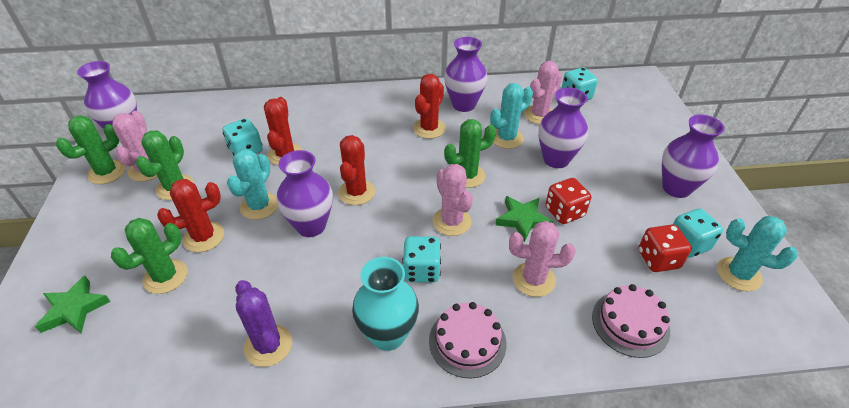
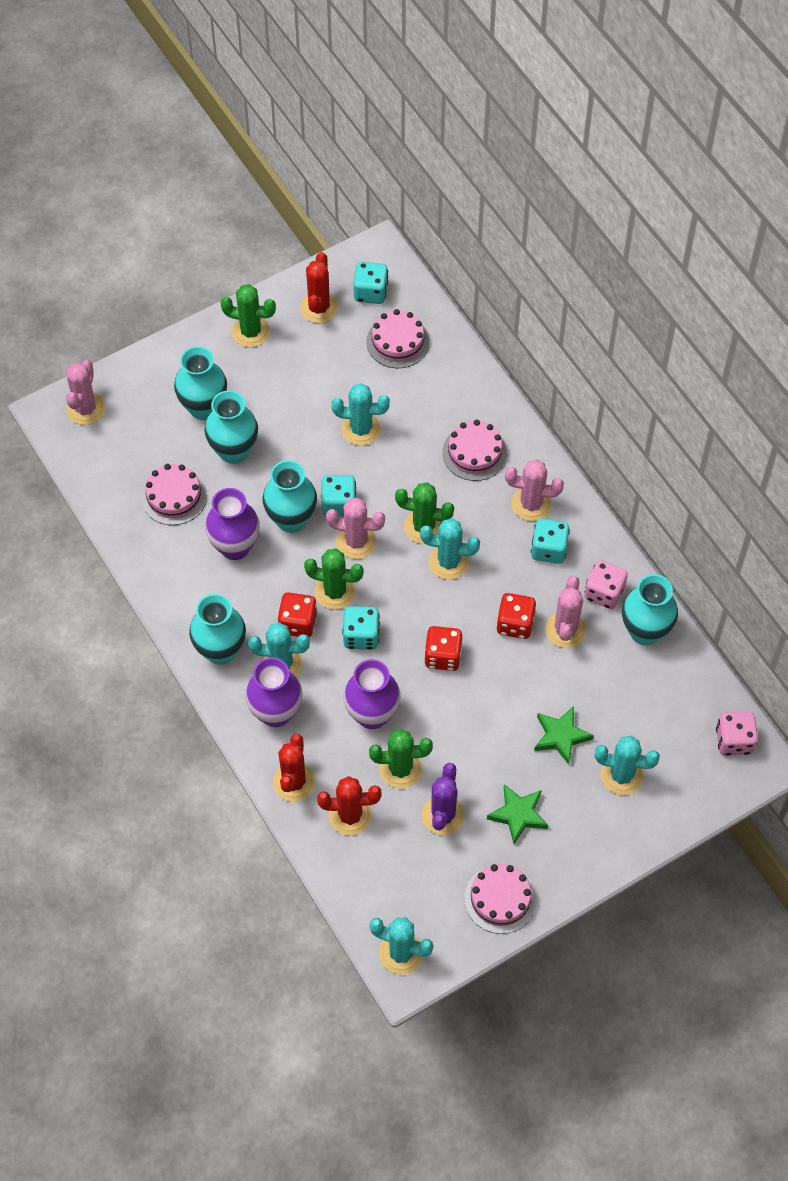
pink cake: [429,302,507,378] [592,284,670,358] = 2 -> [141,464,207,525] [366,309,430,368] [442,420,507,481] [464,864,537,934] = 4
pink dice: none = 0 -> [585,560,628,609] [716,711,758,756] = 2
purple vase: [77,61,137,129] [277,150,333,237] [444,37,488,112] [539,88,588,168] [662,114,725,198] = 5 -> [205,488,260,560] [245,657,303,727] [343,659,401,729] = 3
red cactus: [157,179,224,252] [264,97,302,165] [338,135,375,205] [413,74,446,139] = 4 -> [273,734,316,802] [300,252,338,323] [317,776,381,836] = 3
red dice: [546,178,591,224] [639,224,692,272] = 2 -> [277,592,317,637] [424,626,463,671] [496,593,536,639] = 3
turquoise cactus: [227,149,278,220] [490,83,533,149] [717,216,798,291] = 3 -> [248,622,310,677] [331,383,390,446] [369,917,434,975] [420,518,480,580] [595,736,660,795] = 5
turquoise vase: [352,257,419,351] = 1 -> [174,346,227,420] [189,594,246,665] [204,390,258,464] [262,460,317,533] [622,574,678,645] = 5

